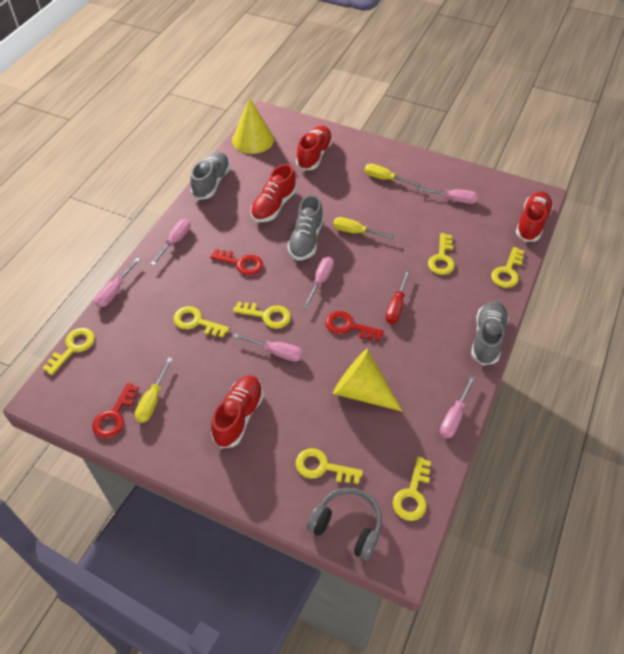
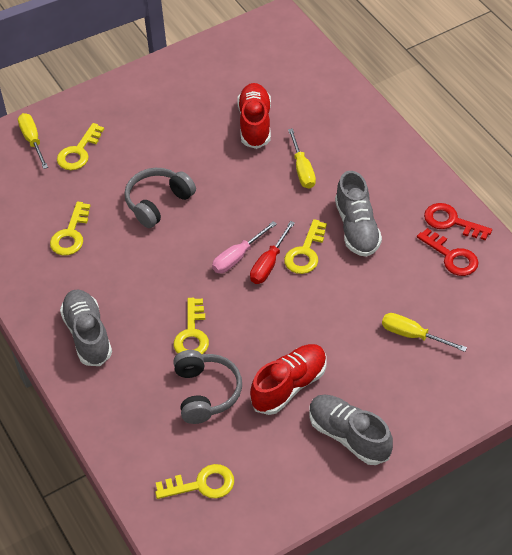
grey headphones: [307,487,382,560] = 1 -> [125,168,196,228] [173,350,242,424] = 2
pink screwdriver: [94,258,140,307] [151,219,191,265] [234,333,303,362] [303,257,334,309] [416,188,478,204] [440,376,476,438] = 6 -> [212,221,277,273] = 1
red key: [92,383,139,439] [210,249,263,276] [325,311,384,341] = 3 -> [417,228,479,276] [424,203,492,241] = 2
red shoe: [211,375,264,448] [250,164,297,222] [296,126,333,171] [516,191,553,242] = 4 -> [237,83,271,149] [250,344,326,415] = 2
yellow cone: [232,98,274,154] [333,349,403,412] = 2 -> none = 0
yellow key: [43,328,95,375] [173,306,230,338] [233,302,291,329] [295,448,363,484] [393,456,431,521] [428,233,455,275] [491,247,524,288] = 7 -> [50,202,90,255] [57,123,104,170] [155,464,234,499] [174,298,209,354] [284,219,327,274] = 5

